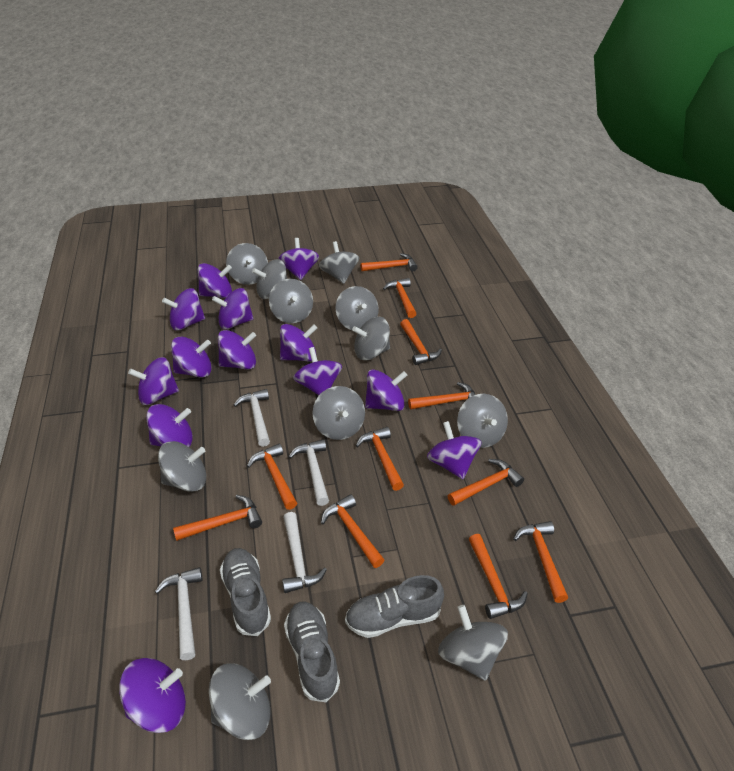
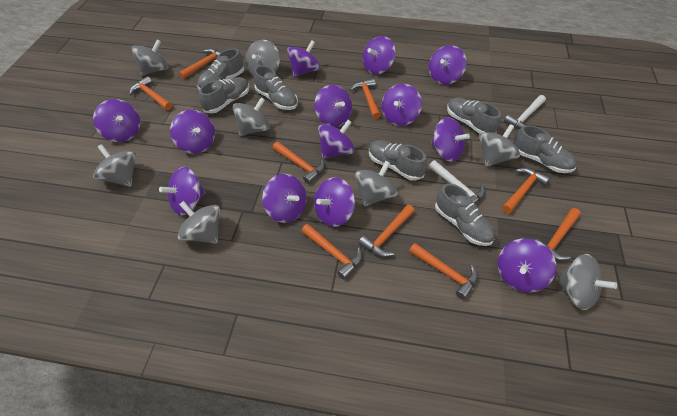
grey shoe: [220,548,271,636] [284,601,340,702] [345,575,444,638] = 3 -> [197,48,245,90] [199,77,250,113] [254,65,298,110] [369,140,427,181] [435,183,495,246] [447,97,501,134] [513,125,577,173] = 7
grey spinning top: [158,441,206,492] [209,663,271,740] [226,243,268,285] [252,259,287,299] [269,279,313,323] [313,386,365,440] [319,241,359,284] [335,286,379,330] [352,317,390,360] [438,605,508,681] [457,394,508,448] = 11 -> [93,144,136,186] [132,40,169,76] [177,201,220,244] [233,97,270,136] [246,40,280,76] [355,161,398,206] [479,124,520,167] [556,254,617,310] = 8
orange hammer: [173,495,262,541] [247,444,297,510] [321,494,385,568] [356,427,404,491] [361,253,418,271] [383,278,416,318] [400,319,442,365] [408,382,476,409] [448,459,524,506] [469,534,528,619] [513,521,568,603] = 11 -> [129,76,172,110] [179,48,221,79] [273,142,325,184] [301,224,362,280] [350,78,381,119] [359,205,415,257] [409,243,478,300] [502,168,550,214] [536,208,581,260] = 9
white hammer: [155,567,203,660] [234,389,270,447] [282,512,327,593] [289,439,329,506] = 4 -> [429,160,485,204] [504,95,546,129] = 2

